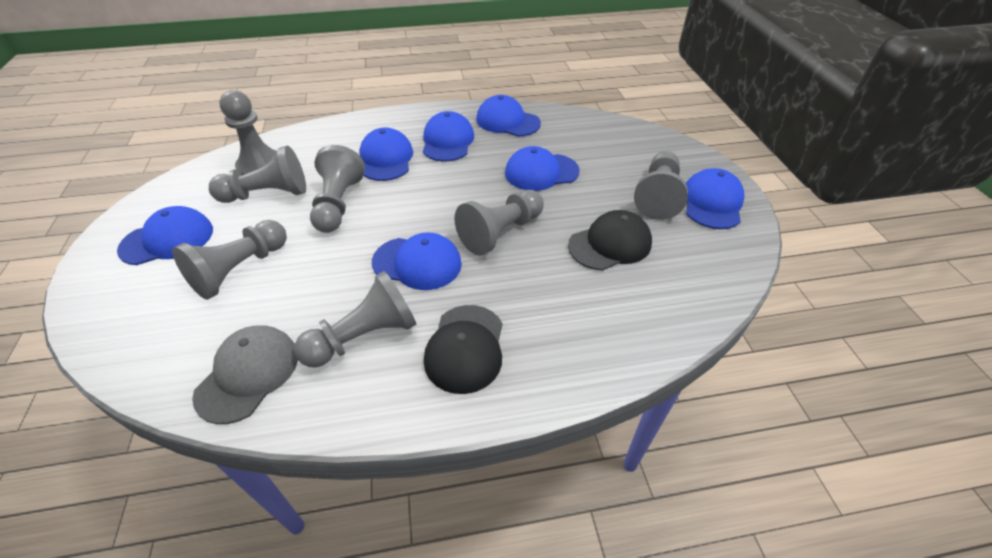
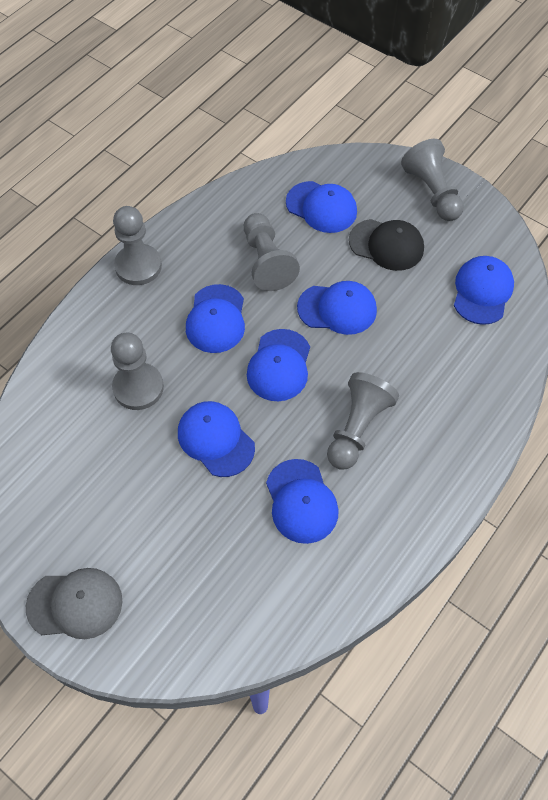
black cap: [424,305,503,394] [568,210,652,271] = 2 -> [349,219,424,271] = 1
grey pawn: [172,220,287,300] [209,146,306,203] [219,90,277,175] [294,271,416,368] [310,145,365,233] [454,190,544,256] [634,151,688,220] = 7 -> [111,333,164,410] [113,206,162,285] [244,213,300,291] [327,372,399,470] [401,139,464,221] = 5

